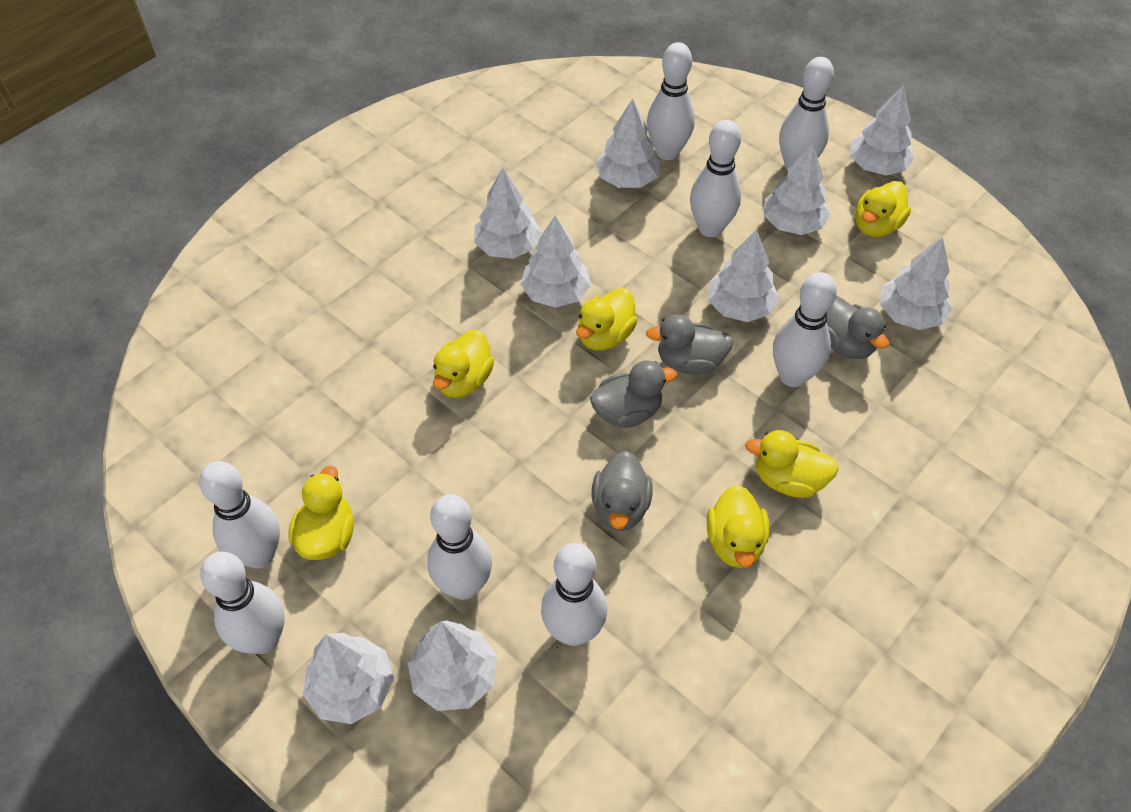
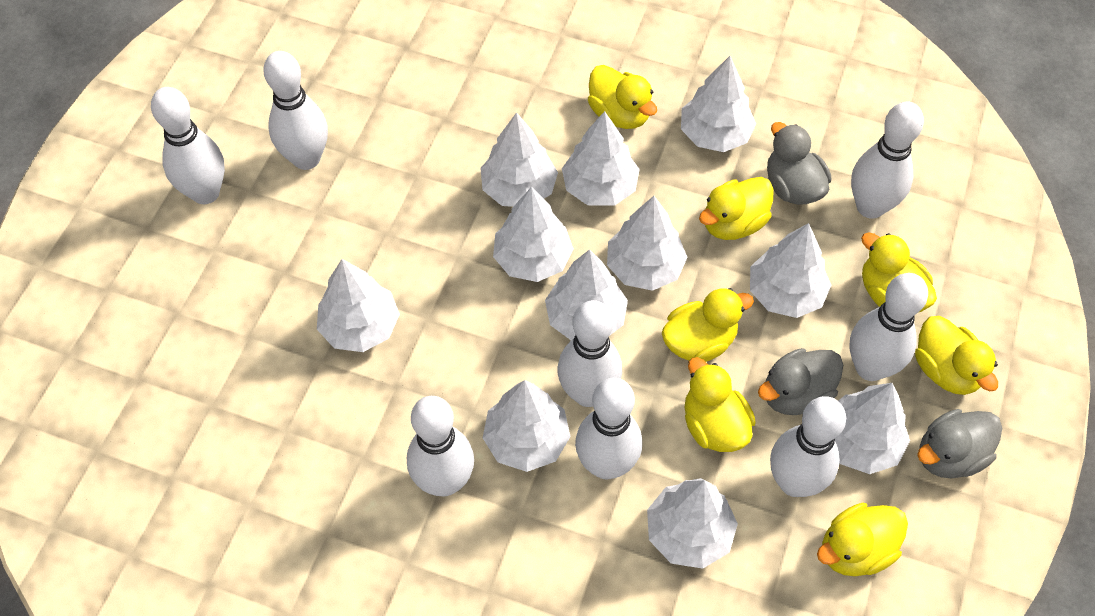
grey duck: [590,360,677,428] [592,451,653,531] [646,314,733,375] [827,295,889,359] = 4 -> [758,348,843,415] [767,122,831,205] [917,409,1002,478] = 3
white tree: [303,633,394,724] [408,620,497,711] [474,167,542,259] [520,215,591,308] [596,98,660,188] [708,229,779,322] [764,144,831,235] [850,85,915,176] [880,237,952,330] = 9 -> [317,259,400,352] [480,112,558,207] [483,380,571,472] [493,187,574,282] [545,249,628,340] [562,111,640,206] [607,196,688,291] [647,478,738,569] [681,56,756,152] [750,223,831,318] [835,383,910,474] = 11
yellow duck: [288,466,354,560] [433,329,494,398] [576,288,638,350] [707,485,769,568] [745,430,839,498] [855,181,911,237] = 6 -> [588,65,657,129] [662,288,754,362] [684,357,756,452] [699,177,774,240] [817,503,908,576] [861,233,937,312] [915,316,998,395] = 7

